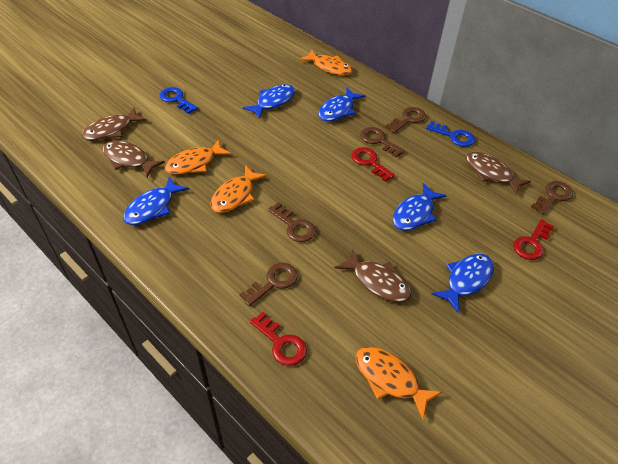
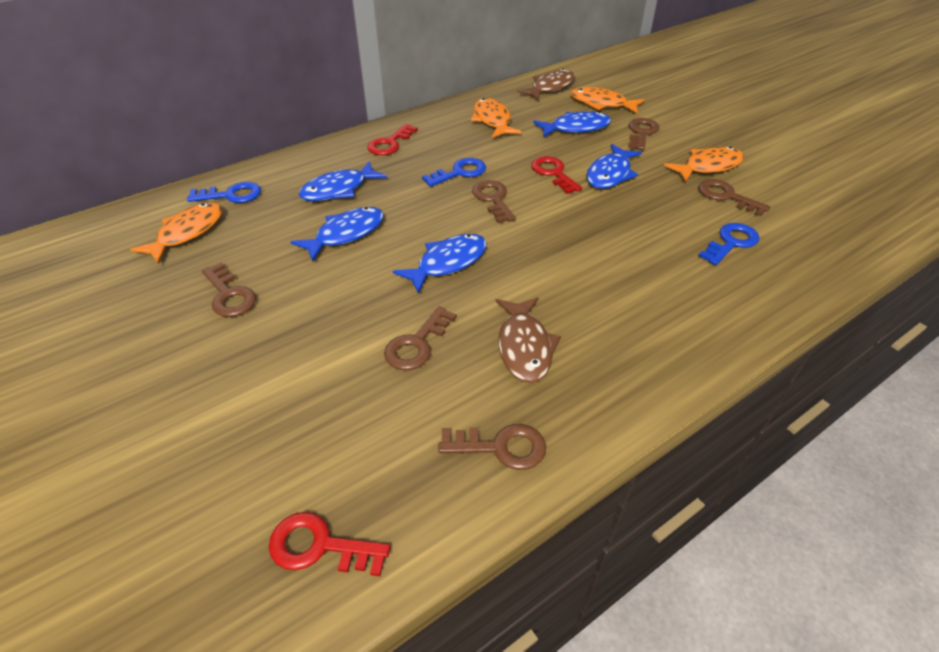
blue key: [160,87,198,114] [426,121,475,147] = 2 -> [187,182,261,203] [422,158,486,187] [699,223,759,265] = 3
brown fish: [81,108,147,141] [102,140,165,177] [335,248,411,302] [466,152,531,196] = 4 -> [495,297,561,383] [517,69,575,100] = 2
brown key: [239,263,298,306] [268,202,316,242] [360,127,405,158] [385,107,426,133] [531,181,573,215] = 5 -> [202,262,256,317] [384,306,457,370] [438,424,546,470] [472,180,516,223] [628,118,659,150] [698,179,770,216] = 6

